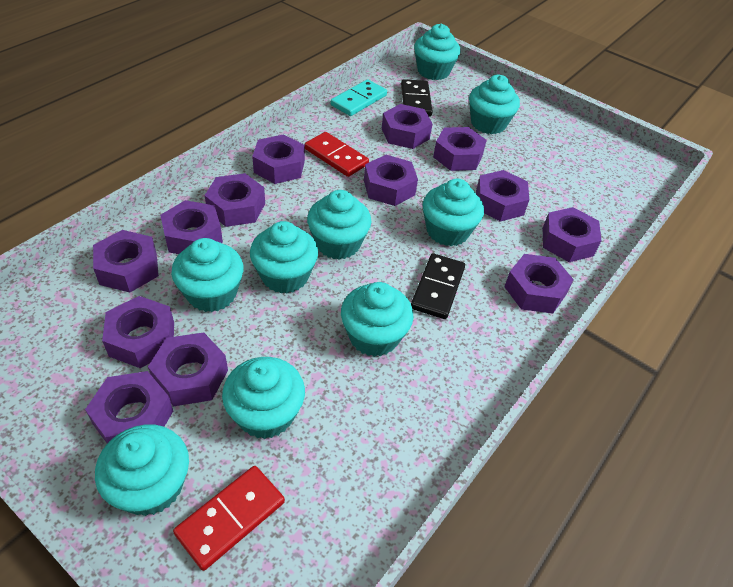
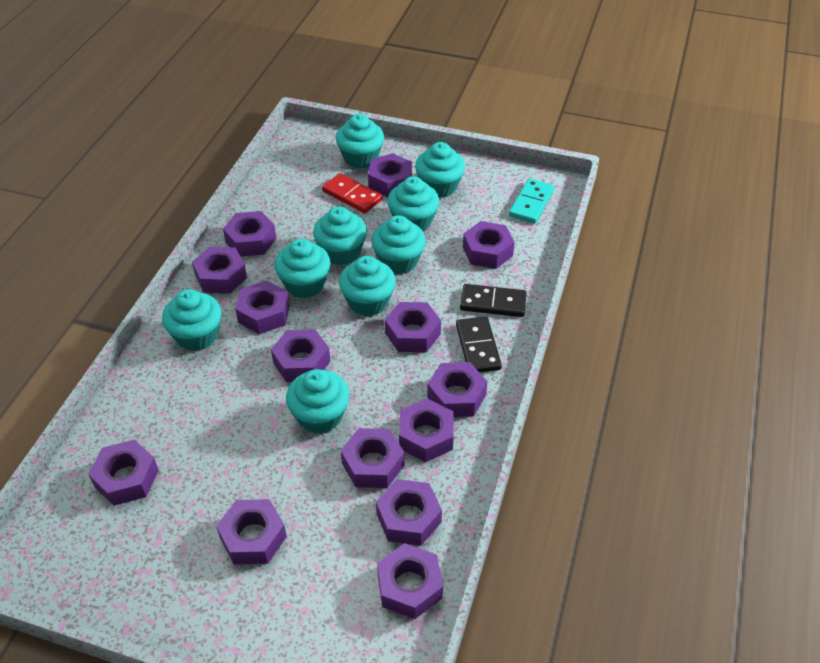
purple nut: [85,371,173,443] [93,230,159,292] [102,296,174,368] [148,333,228,407] [160,200,223,254] [205,173,265,227] [252,134,305,184] [364,155,418,206] [382,104,433,149] [433,127,487,171] [476,170,529,222] [504,254,574,314] [543,207,602,262] = 13 -> [88,440,159,506] [192,247,247,294] [216,499,287,564] [223,211,276,256] [235,281,290,334] [271,329,330,382] [341,428,405,488] [368,153,412,197] [376,479,442,546] [377,543,443,619] [385,302,441,352] [399,399,454,462] [427,362,487,417] [463,221,515,269] = 14
red domino: [173,466,285,571] [305,132,369,177] = 2 -> [322,173,383,213] = 1

